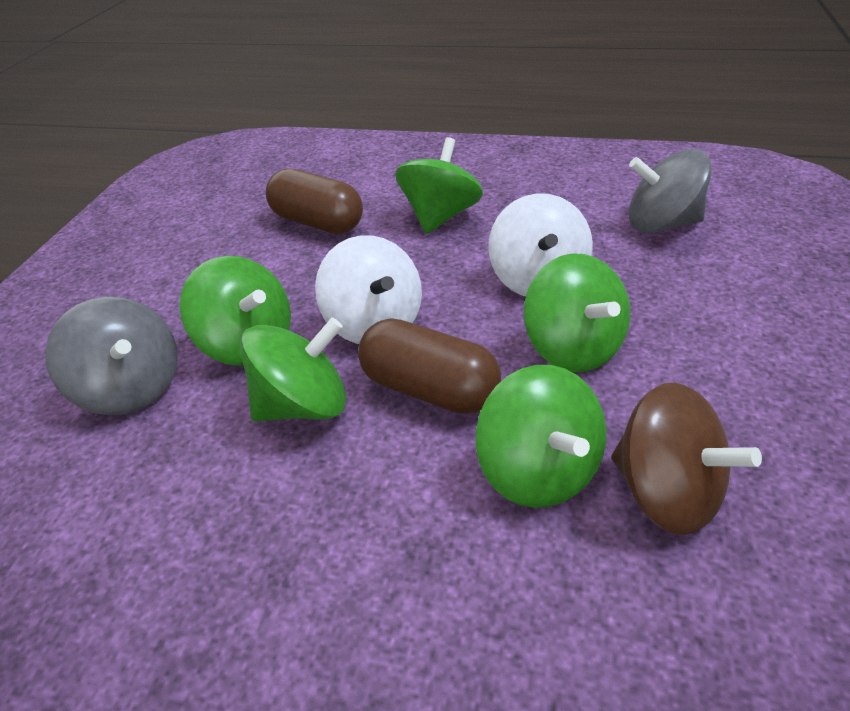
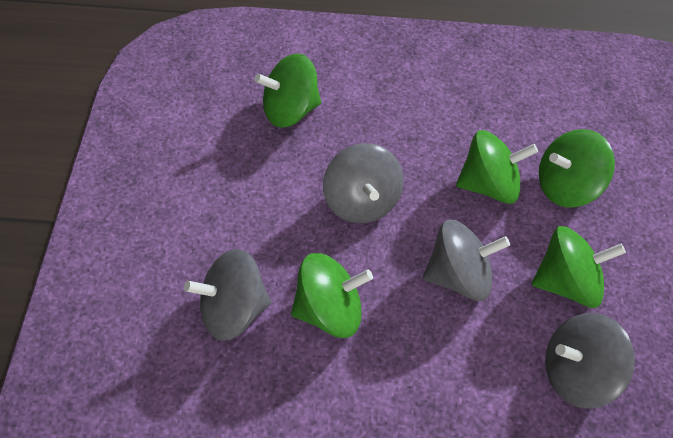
brown capsule: [266,169,363,234] [358,318,501,414] = 2 -> none = 0
brown spinning top: [611,383,762,535] = 1 -> none = 0
grey spinning top: [45,297,178,415] [629,149,712,233] = 2 -> [184,249,271,341] [323,143,404,224] [423,219,510,301] [545,313,635,409] = 4
white spinning top: [315,235,422,344] [488,193,593,296] = 2 -> none = 0

